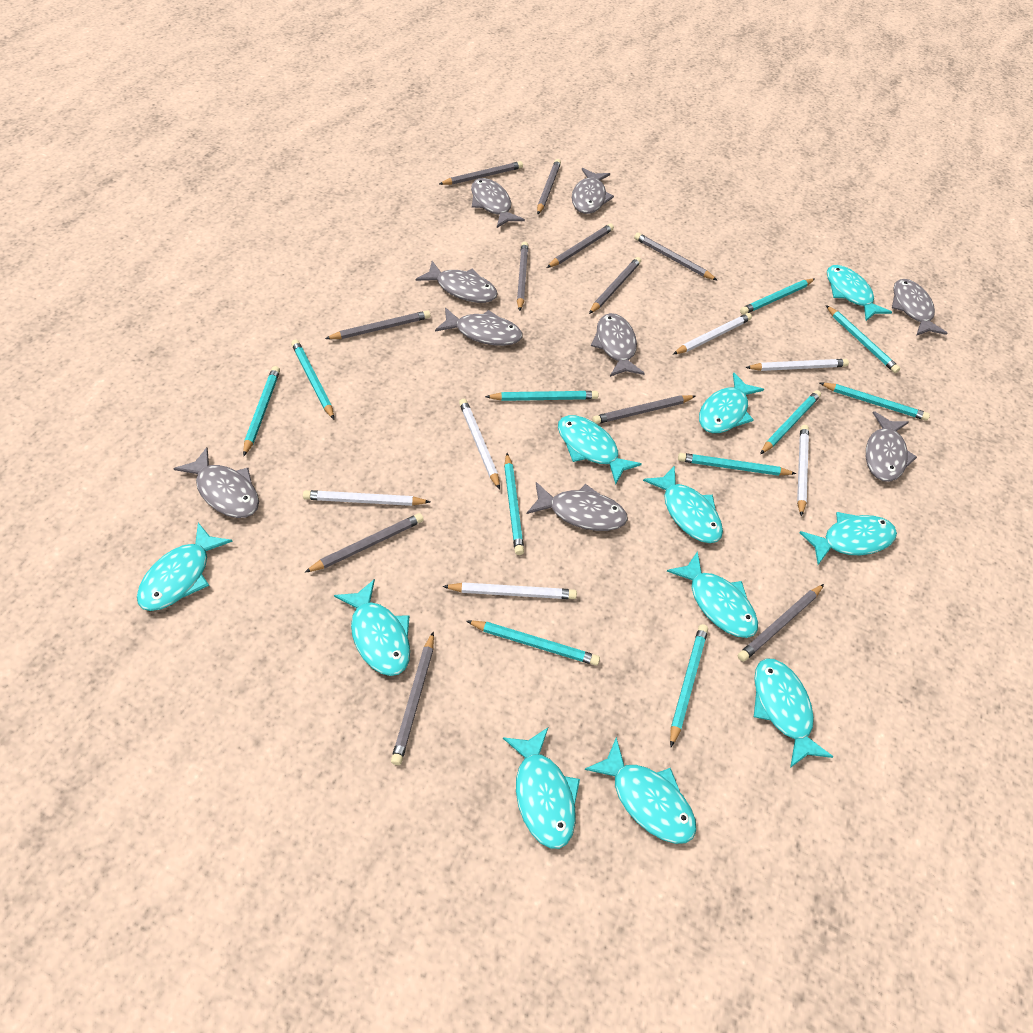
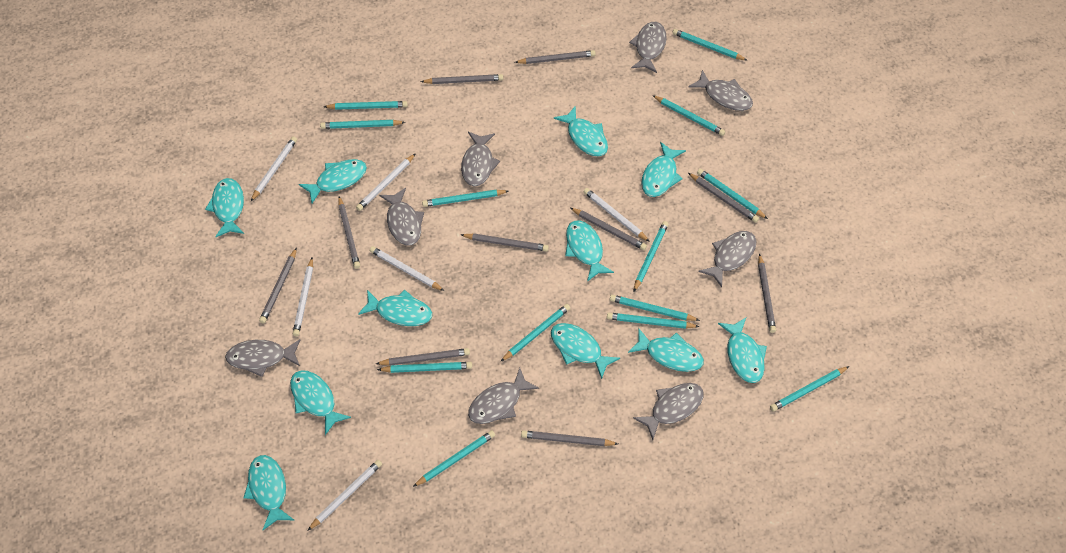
grey fish: [173,447,259,518] [416,261,498,303] [435,307,523,346] [471,178,525,228] [527,482,628,531] [572,168,614,214] [591,313,645,377] [866,411,917,482] [892,279,947,336] = 9 -> [225,339,300,377] [379,188,424,246] [461,132,500,186] [468,368,539,424] [629,22,667,73] [633,383,703,440] [688,70,753,111] [698,231,756,287] = 8
grey pencil: [304,513,424,573] [325,310,430,339] [391,631,434,765] [439,161,523,185] [517,242,528,311] [537,159,561,214] [547,224,614,268] [589,257,641,314] [592,395,696,424] [634,233,718,281] [738,584,824,662] = 11 -> [259,248,297,323] [338,196,360,269] [376,348,470,366] [421,74,503,84] [461,233,549,252] [515,50,596,64] [521,430,618,446] [570,208,647,250] [688,173,759,223] [758,253,776,333] = 10
turquoise pencil: [243,366,280,456] [291,340,334,419] [466,620,600,666] [485,391,599,401] [504,453,524,555] [670,624,708,747] [678,453,797,476] [740,279,815,315] [760,390,821,454] [820,383,930,421] [826,305,900,373] = 11 -> [320,120,406,129] [324,101,408,110] [377,362,472,373] [413,430,495,487] [422,190,509,207] [500,304,570,362] [607,313,700,329] [610,295,700,321] [633,221,669,292] [652,95,725,136] [672,29,747,60] [697,169,768,219] [770,366,849,412] = 13

